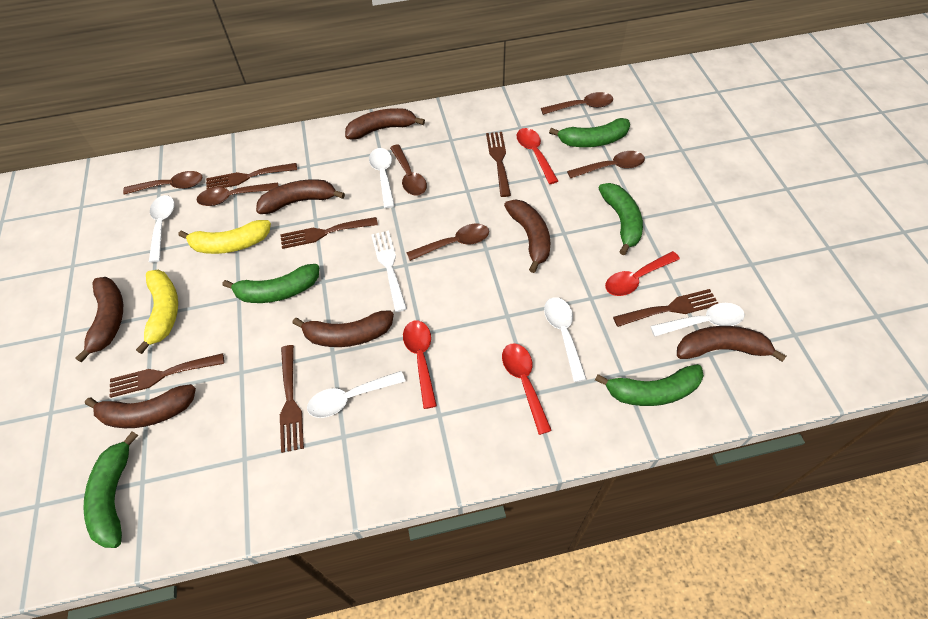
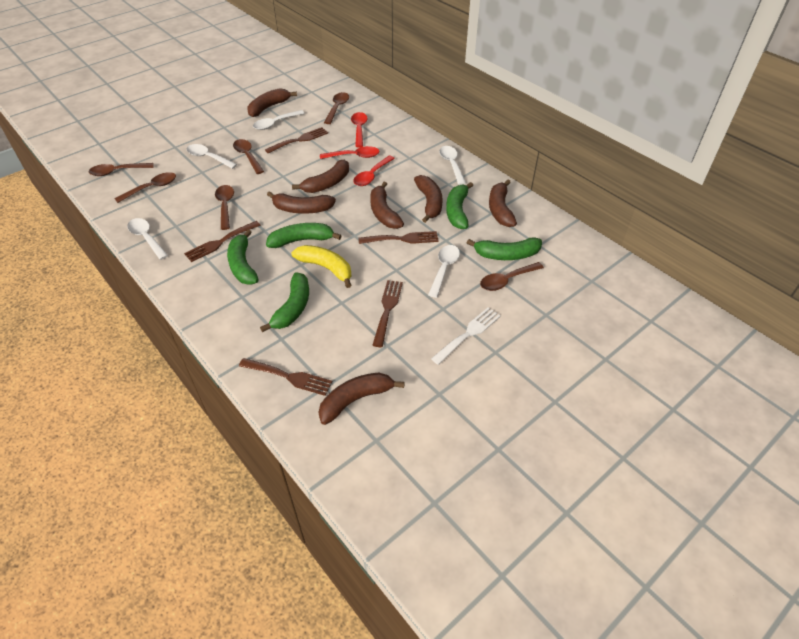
brown fork: [109,353,224,398] [206,163,297,189] [280,217,378,249] [280,345,304,453] [486,132,511,197] [613,289,718,327] = 6 -> [184,221,261,262] [239,358,332,396] [265,127,328,154] [358,231,438,244] [372,280,403,347] = 5
red spoon: [403,321,437,409] [502,343,552,435] [517,128,558,184] [605,251,680,296] = 4 -> [320,146,379,159] [351,112,368,148] [353,155,395,186] = 3
yellow banana: [136,270,178,354] [179,220,271,254] = 2 -> [291,245,351,288] = 1

